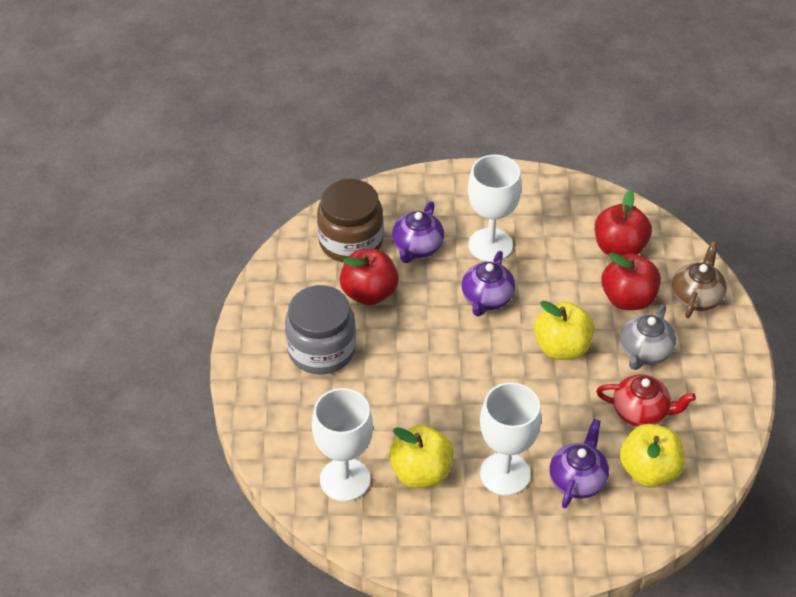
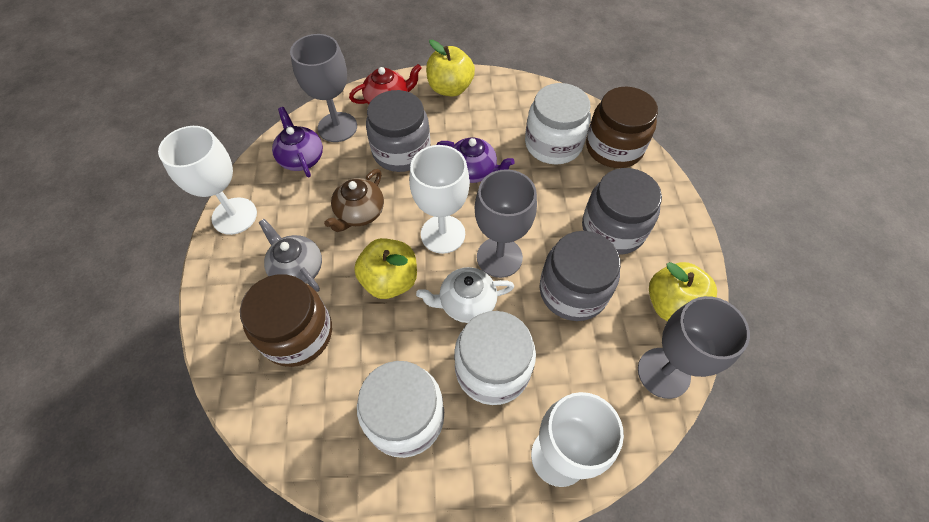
brown jar: [317,179,383,263] = 1 -> [240,274,332,367] [586,87,658,168] = 2
grey goblet: none = 0 -> [290,34,357,142] [475,169,537,278] [638,296,750,399] = 3
grey jar: [285,285,356,374] = 1 -> [366,90,430,172] [540,231,621,321] [582,168,662,255] = 3
purple teapot: [392,201,444,263] [461,251,515,317] [549,419,609,509] = 3 -> [272,107,323,177] [437,137,515,183] = 2
red apple: [340,249,399,305] [595,190,652,256] [601,253,661,310] = 3 -> none = 0
white jar: none = 0 -> [357,361,444,458] [454,311,536,405] [525,83,591,164] = 3
white teapot: none = 0 -> [416,267,514,323] = 1

